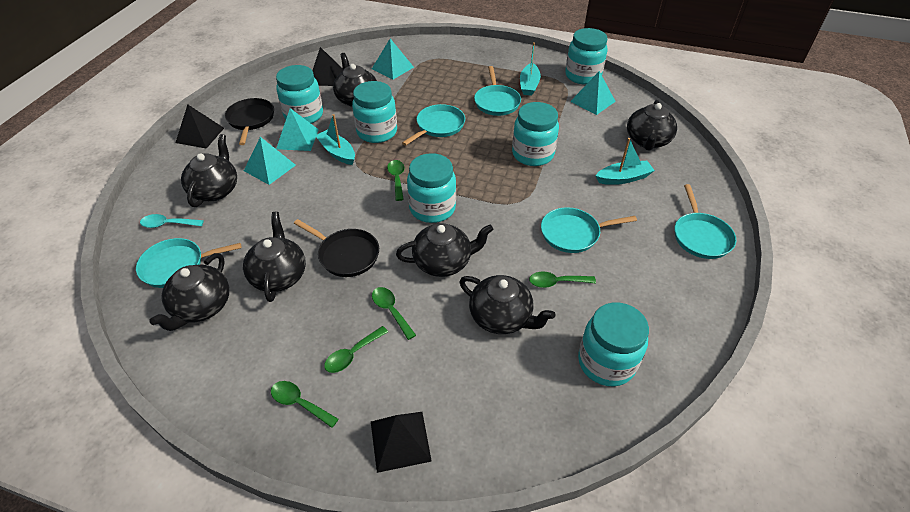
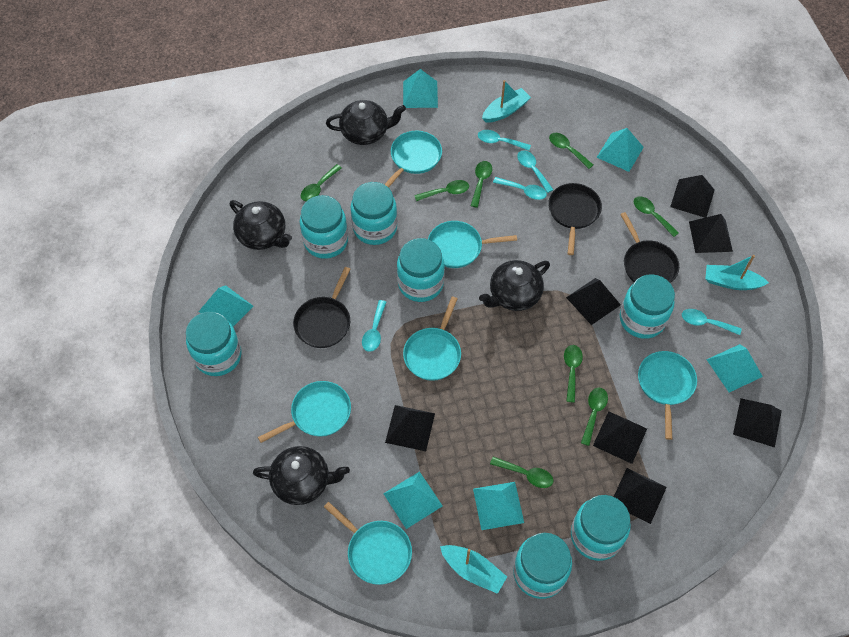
black pan: [225,98,274,145] [294,219,379,277] = 2 -> [293,267,350,348] [548,183,602,255] [620,212,679,283] = 3
black pyramid: [175,104,224,149] [312,47,343,86] [371,412,432,473] = 3 -> [385,405,435,451] [566,278,621,325] [593,411,647,464] [614,468,667,524] [670,175,715,218] [689,214,733,253] [733,398,782,447] = 7
black teapot: [149,253,229,331] [181,134,237,207] [243,212,306,302] [333,53,377,107] [396,223,493,277] [460,275,556,334] [627,100,677,151] = 7 -> [230,200,292,250] [253,446,350,505] [326,100,406,145] [479,260,550,311] = 4
green spoon: [271,381,339,428] [324,326,388,373] [372,287,416,340] [387,160,404,201] [529,272,596,288] = 5 -> [301,164,342,201] [414,180,469,201] [471,161,492,208] [490,457,553,488] [549,133,593,169] [564,345,583,402] [581,387,608,446] [634,196,679,237] = 8
turquoise jar: [276,65,323,124] [352,81,397,143] [407,153,456,223] [512,102,559,166] [565,28,608,85] [578,302,649,386] = 6 -> [186,312,241,376] [300,195,348,259] [350,182,397,245] [397,238,445,302] [513,533,572,599] [571,495,631,561] [620,274,675,339] = 7
turquoise pan: [136,238,241,288] [402,104,465,146] [474,66,521,116] [541,207,637,253] [675,184,736,259] = 5 -> [258,381,351,443] [324,502,412,585] [384,131,442,188] [403,297,461,381] [428,221,517,268] [638,351,697,440] = 6
turquoise pyramid: [244,137,296,185] [276,108,319,151] [372,38,414,80] [570,71,616,115] = 4 -> [199,285,254,326] [383,471,442,529] [403,69,438,108] [473,482,524,530] [596,128,644,172] [706,344,763,392] = 6
turquoise spoon: [140,214,204,228] = 1 -> [362,300,386,352] [478,130,531,151] [493,177,547,200] [517,150,553,193] [682,309,742,335] = 5

